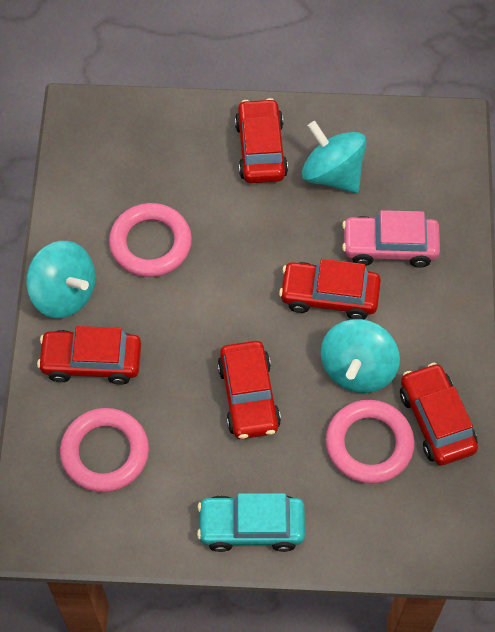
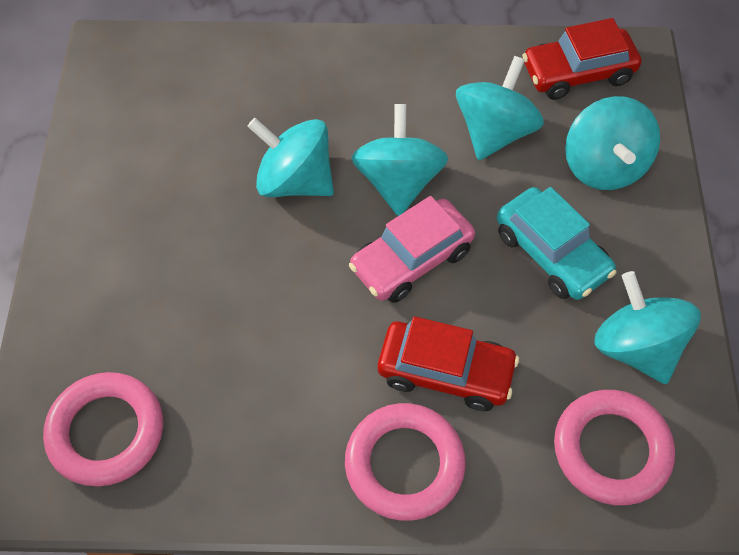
red car: [37,326,141,385] [217,341,281,439] [235,98,288,183] [279,259,381,320] [400,363,478,466] = 5 -> [378,316,519,411] [522,18,641,100] = 2
turquoise spinning top: [26,241,95,318] [302,121,367,193] [320,319,400,393] = 3 -> [247,118,334,197] [351,104,448,216] [456,56,544,160] [565,96,660,190] [594,271,701,384] = 5

